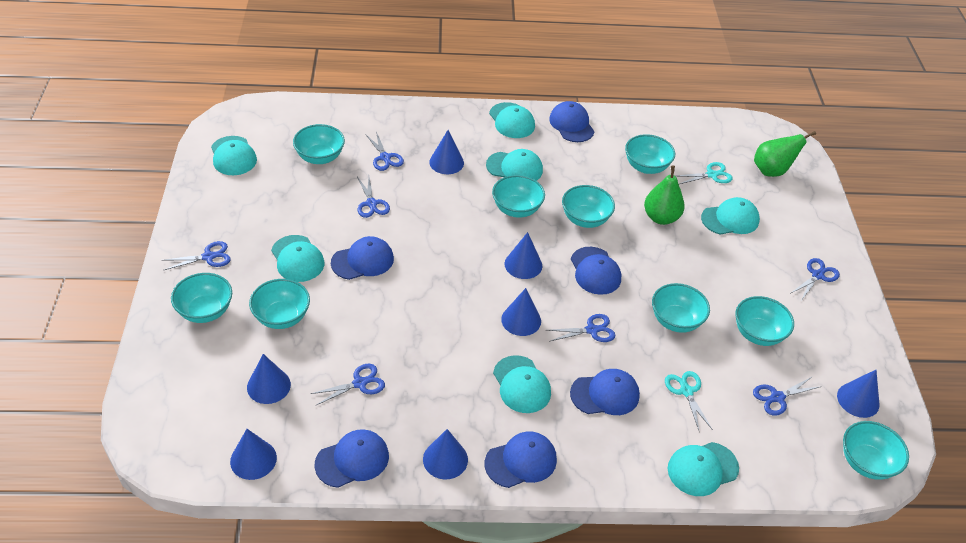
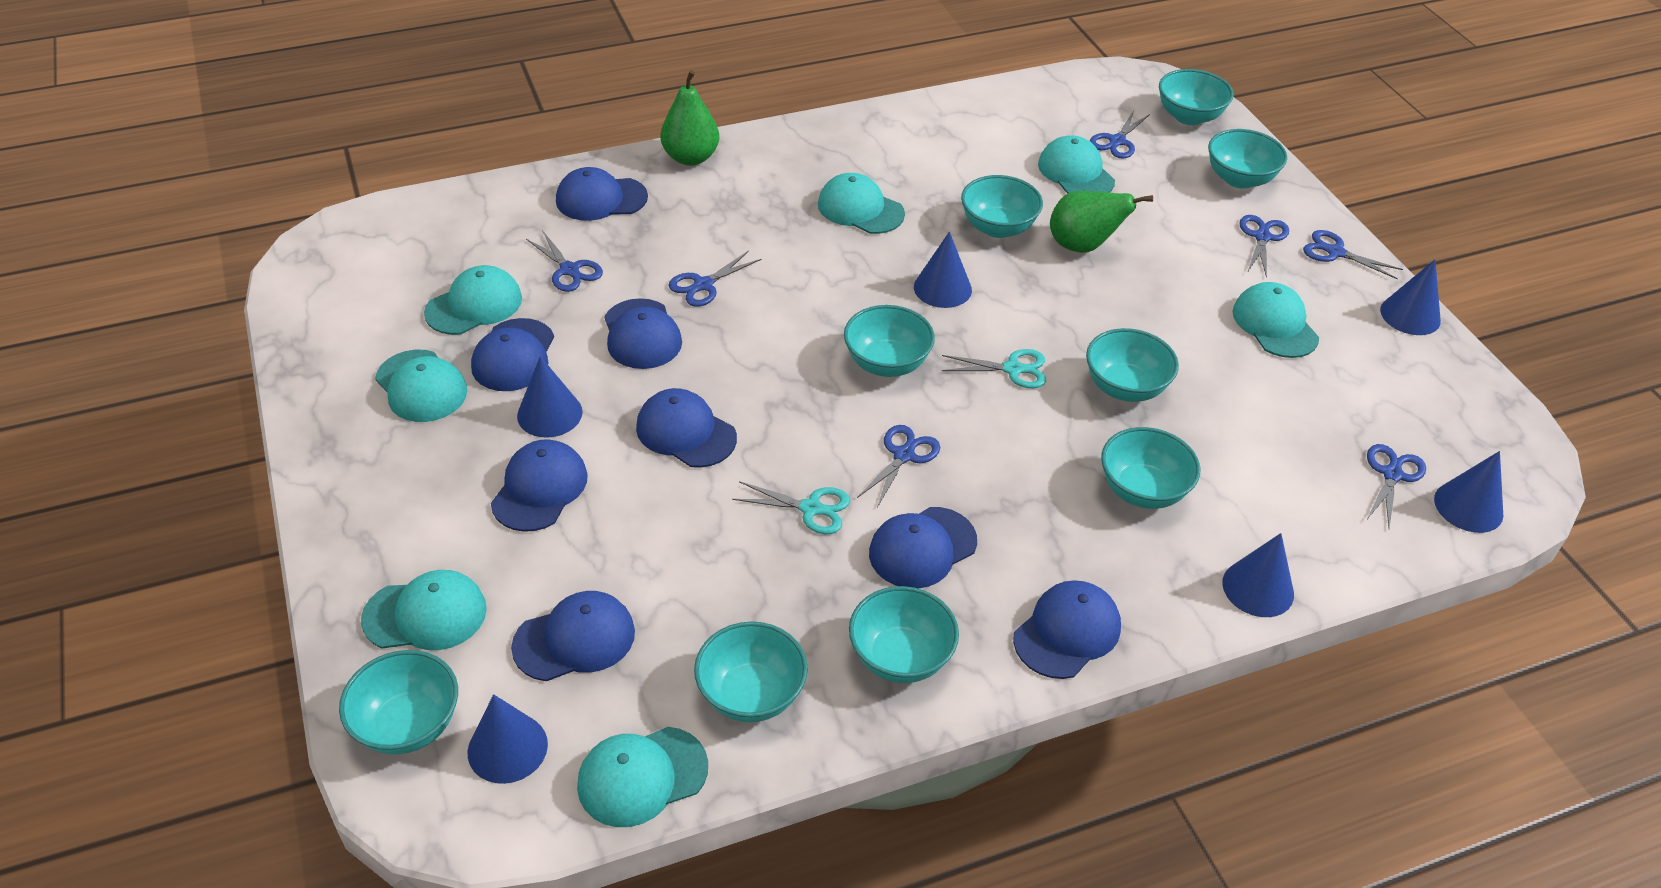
blue cap: [315,429,389,488] [331,236,394,280] [485,431,557,488] [549,101,595,142] [570,369,640,415] [571,247,621,295] = 6 -> [471,318,554,391] [491,440,588,532] [511,591,635,681] [556,167,648,221] [604,298,682,369] [636,388,737,468] [869,507,977,588] [1013,580,1121,679] = 8
blue cone: [230,429,277,480] [247,354,291,404] [423,429,468,480] [429,130,464,174] [501,288,541,336] [505,232,542,279] [837,370,879,418] = 7 -> [468,694,548,784] [517,356,583,437] [914,232,972,308] [1222,533,1294,617] [1380,260,1441,335] [1434,451,1503,533] = 6

